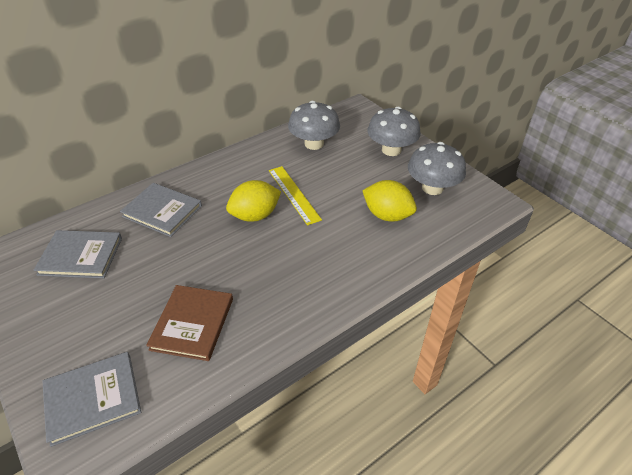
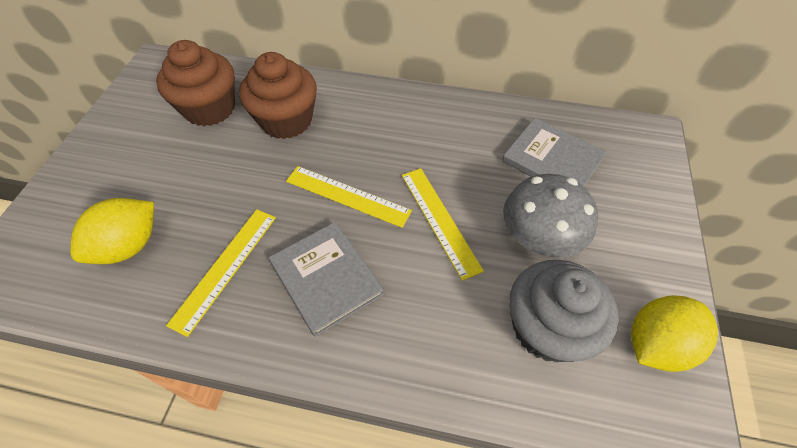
brown book: [146,285,233,361] = 1 -> none = 0
brown cupcake: none = 0 -> [156,40,235,126] [239,52,317,139] = 2
grey book: [34,230,122,278] [42,352,141,447] [120,183,202,237] = 3 -> [269,222,384,337] [502,118,607,187] = 2
grey cupcake: none = 0 -> [509,260,619,362] = 1
grey mushroom: [288,101,340,150] [368,107,421,156] [408,142,466,195] = 3 -> [503,174,598,258] = 1
yellow ruler: [269,166,322,225] = 1 -> [166,209,276,337] [286,166,412,228] [402,168,484,281] = 3

